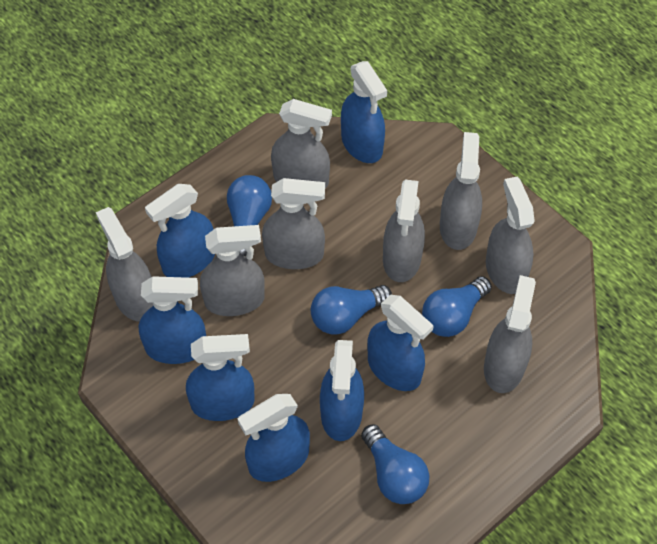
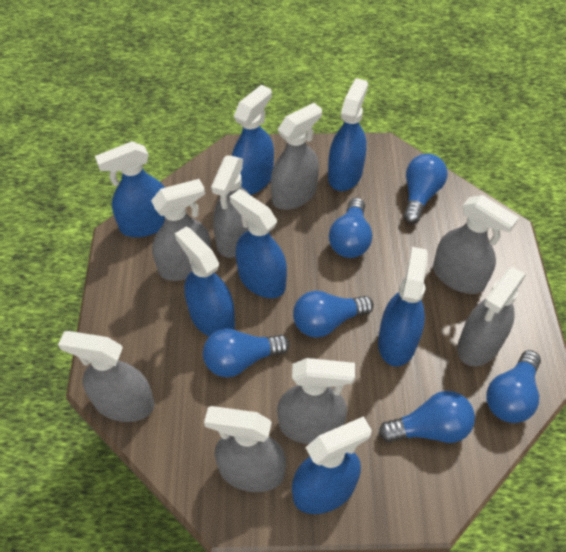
blue light bulb: [227,175,272,256] [311,285,392,335] [361,424,429,504] [422,276,492,337] = 4 -> [203,329,290,377] [293,291,374,338] [329,198,372,258] [379,391,475,443] [403,154,447,224] [487,350,541,423] = 6

